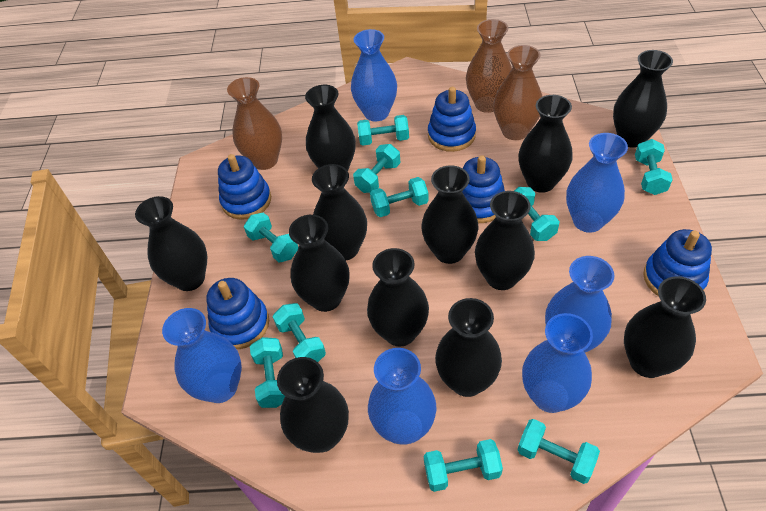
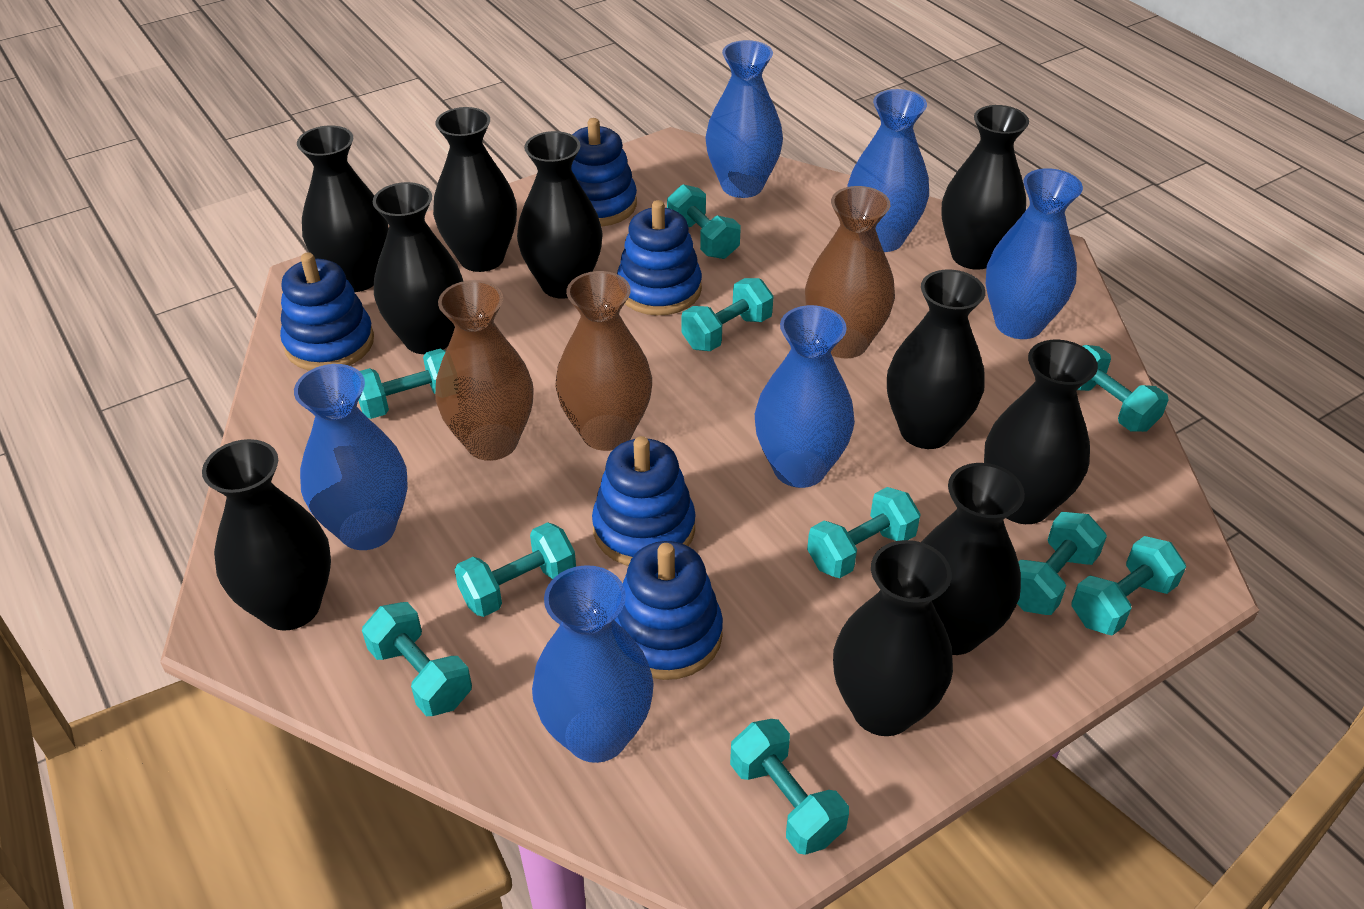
black vase: [135,196,208,291] [277,357,349,453] [289,215,350,312] [305,85,356,171] [312,164,367,260] [367,248,429,347] [421,165,479,264] [435,298,502,397] [475,191,535,290] [519,95,573,193] [613,50,673,148] [624,276,706,378] = 12 -> [202,439,331,631] [297,126,388,292] [373,182,463,354] [433,107,517,272] [517,131,603,299] [833,540,953,736] [887,270,986,449] [922,463,1025,655] [941,105,1029,270] [984,340,1098,524] = 10

